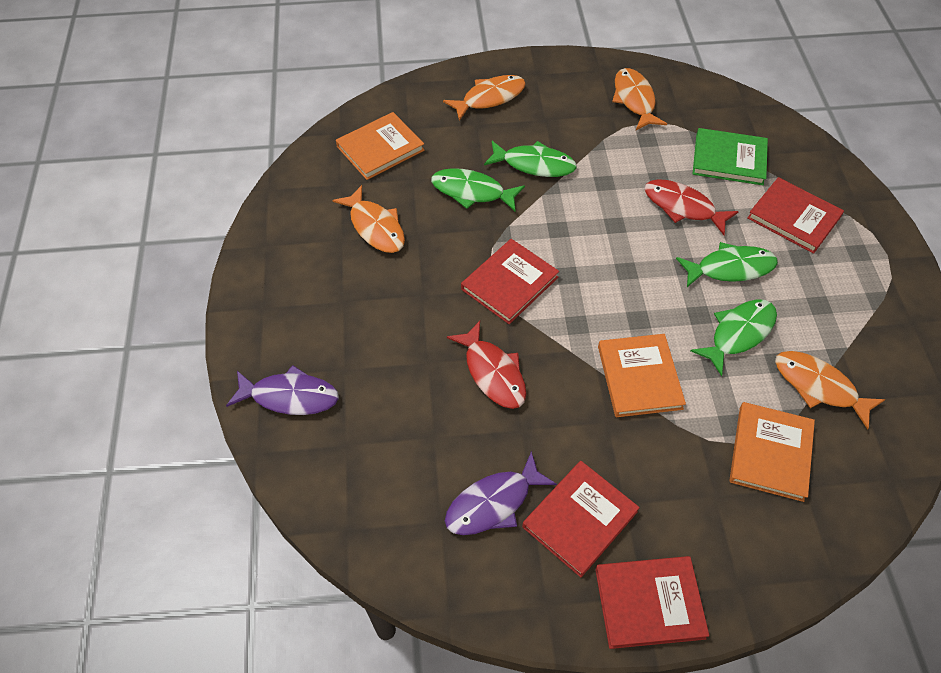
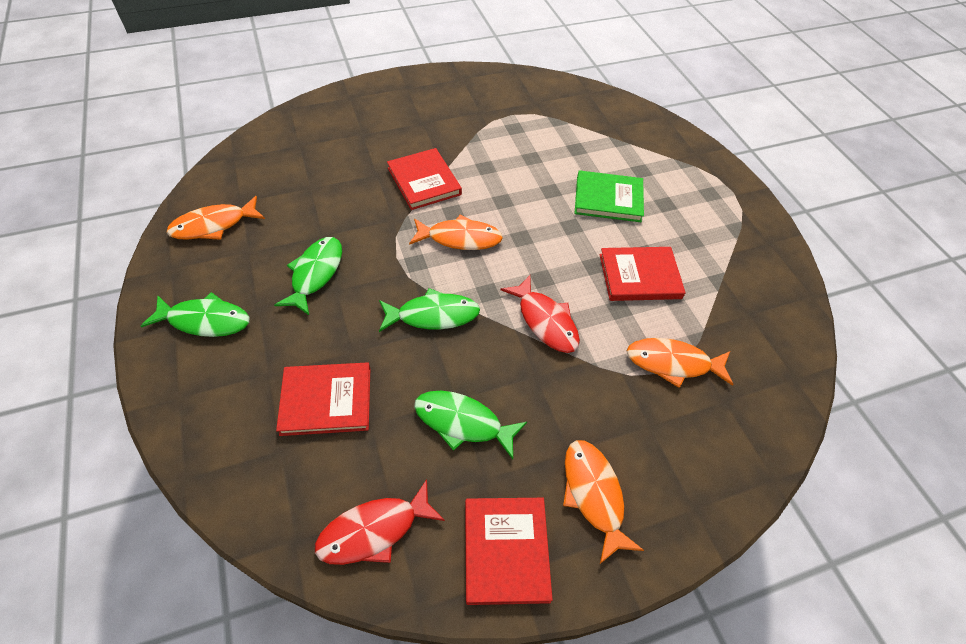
orange book: [336,112,425,180] [598,334,686,417] [729,402,815,502] = 3 -> none = 0
purple fish: [226,365,339,415] [445,451,557,535] = 2 -> none = 0

